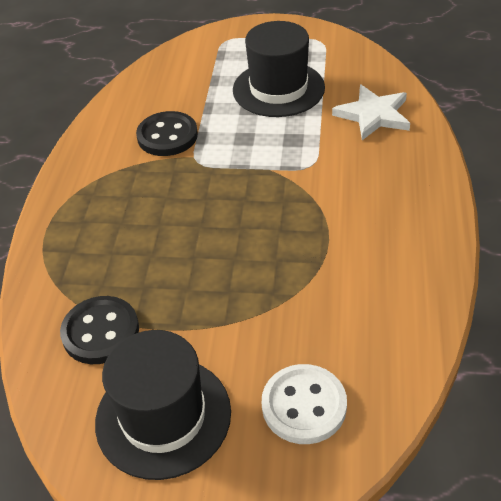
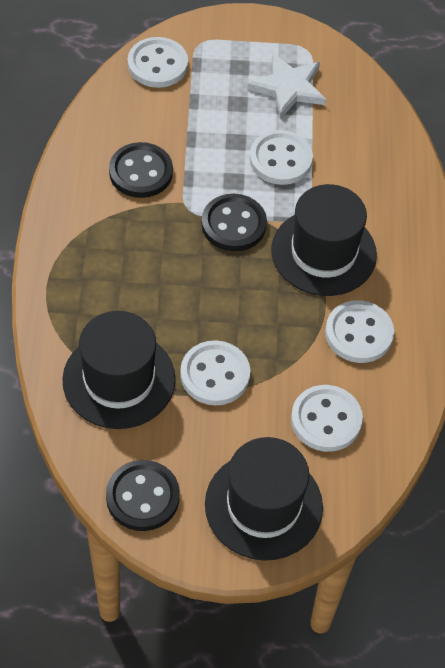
black button: [60,296,139,364] [136,111,198,156] = 2 -> [106,460,180,531] [109,142,173,198] [201,194,267,251] = 3
black hat: [95,330,231,480] [233,21,325,117] = 2 -> [62,311,176,429] [205,437,323,561] [271,184,377,296] = 3
white button: [262,364,347,444] = 1 -> [128,37,188,88] [180,340,250,406] [250,130,313,185] [291,385,363,452] [325,300,394,363] = 5

